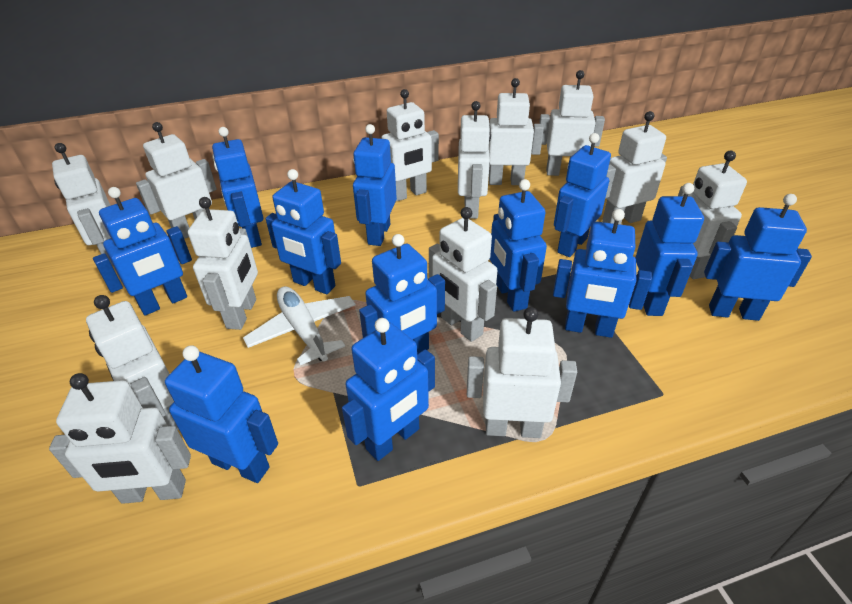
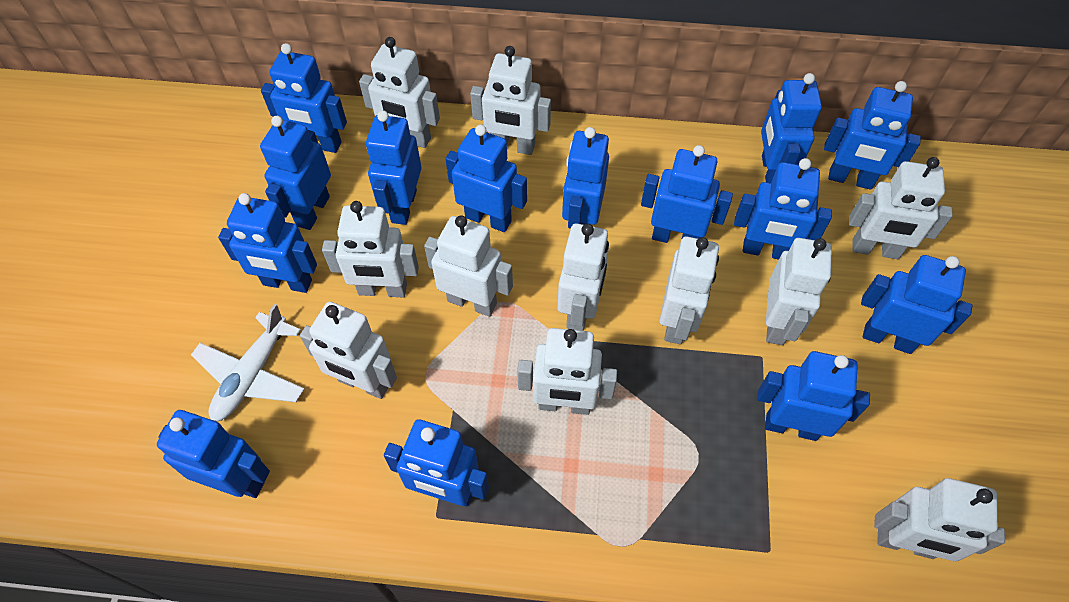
blue robot: [93,187,192,316] [165,345,278,483] [212,127,263,248] [266,169,341,294] [342,318,435,461] [353,124,397,246] [359,234,445,354] [490,179,547,312] [553,209,652,338] [554,133,611,257] [635,183,704,316] [704,194,812,321] = 12 -> [157,410,270,498] [218,193,317,293] [260,116,331,230] [261,43,347,153] [366,110,422,225] [384,419,489,507] [445,125,527,232] [562,127,609,229] [641,145,733,243] [734,158,832,259] [757,351,870,441] [761,73,822,183] [824,81,921,190] [861,255,973,354] = 14
white robot: [49,373,191,504] [52,143,113,265] [86,295,179,430] [136,122,217,239] [188,197,258,330] [381,89,439,202] [429,207,498,342] [458,101,491,219] [467,307,577,438] [489,78,544,185] [539,70,605,176] [602,111,667,224] [678,151,747,279] = 13 -> [300,302,397,399] [322,201,419,297] [359,37,440,148] [424,215,513,317] [470,46,551,155] [517,328,617,415] [557,223,609,331] [660,236,719,344] [766,238,832,345] [849,157,953,259] [874,478,1005,561] = 11

